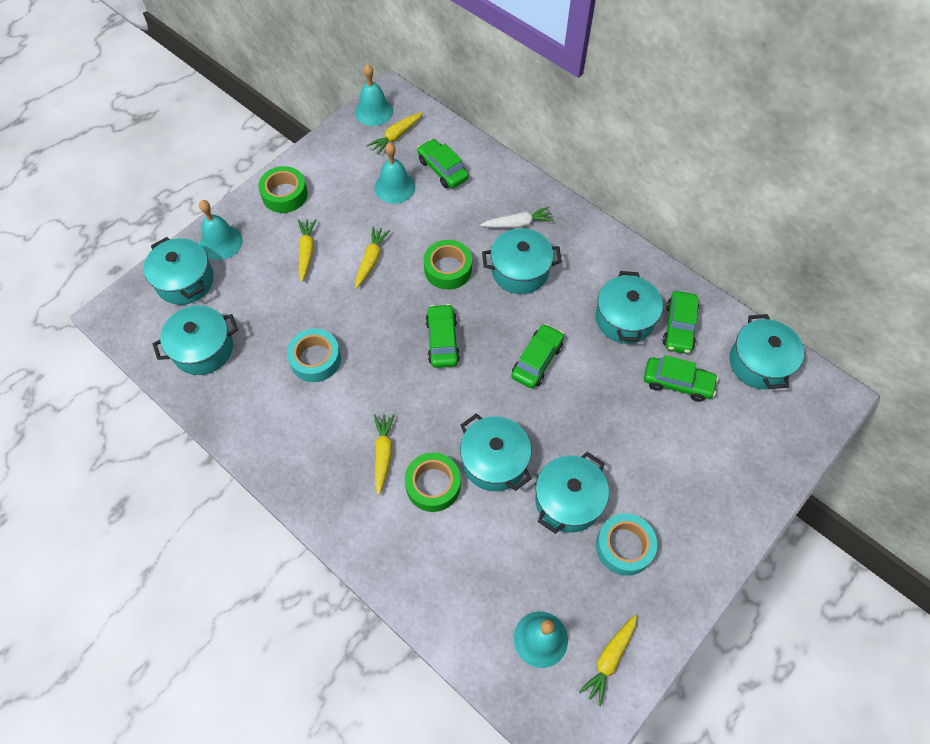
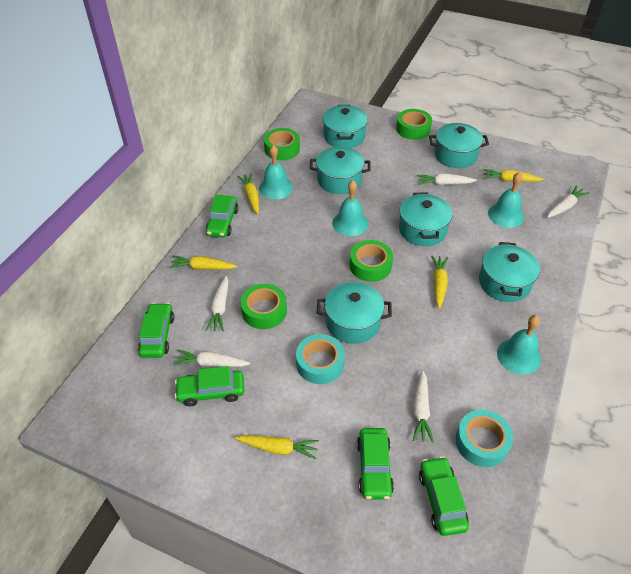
green tape: [258,166,308,213] [405,453,461,512] [424,240,472,290] = 3 -> [241,284,287,329] [264,128,300,160] [350,240,393,282] [396,109,432,140] = 4
turquoise pot: [144,237,214,305] [152,305,238,375] [460,413,532,491] [482,228,562,294] [535,452,609,534] [595,271,663,344] [729,314,804,389] = 7 -> [310,146,370,194] [317,282,392,344] [322,105,368,148] [399,192,453,246] [429,123,489,168] [479,242,540,302] = 6
white carrot: [480,206,554,228] = 1 -> [173,349,250,367] [205,276,228,332] [413,371,434,443] [417,174,477,185] [547,186,589,218] = 5

